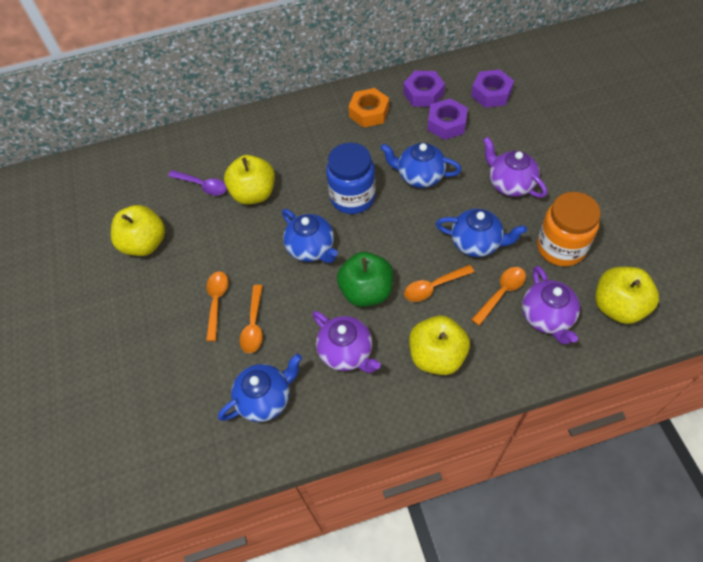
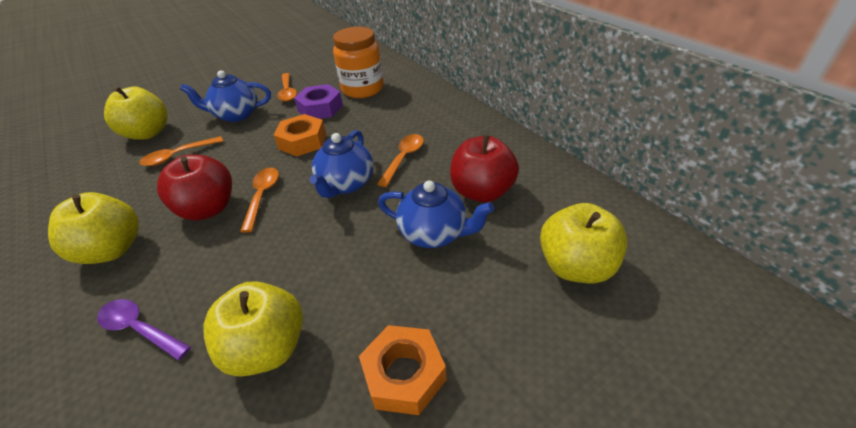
blue jar: [326,143,376,214] = 1 -> none = 0
blue teapot: [218,353,302,422] [282,209,338,263] [380,143,461,188] [436,209,527,257] = 4 -> [180,70,271,122] [309,130,374,198] [378,180,494,248] = 3
green apple: [337,252,393,307] = 1 -> none = 0
orange nut: [348,88,389,128] = 1 -> [274,114,326,156] [359,325,446,415] = 2
purple nut: [403,71,445,107] [427,99,468,140] [471,69,514,108] = 3 -> [294,84,343,119] = 1
purple teapot: [312,311,381,373] [483,137,547,198] [522,266,580,344] = 3 -> none = 0
red apple: none = 0 -> [157,155,232,221] [450,135,519,203] = 2

